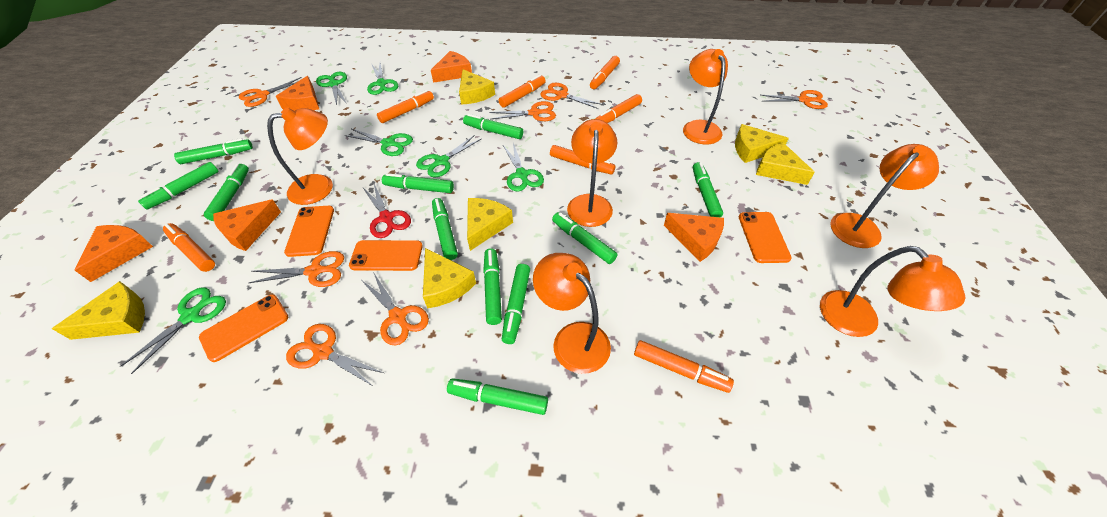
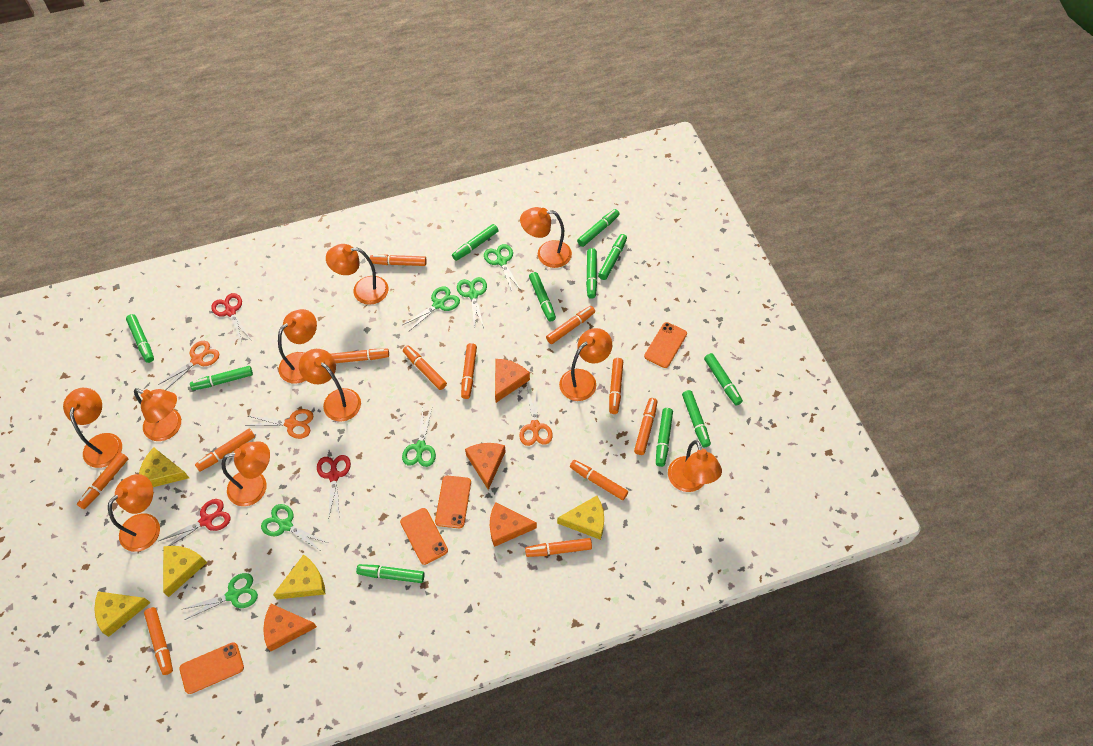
orange cheese: [75,225,153,282] [213,199,281,251] [276,76,319,111] [431,51,472,83] [664,213,724,262] = 5 -> [263,604,317,651] [465,443,506,490] [490,502,537,547] [495,359,530,403] = 4
orange lamp: [267,107,333,205] [533,253,611,374] [567,119,617,227] [683,49,728,145] [820,246,966,337] [830,144,939,248] = 6 -> [63,388,122,468] [108,474,160,552] [134,388,181,441] [222,441,270,506] [278,309,317,384] [299,349,361,422] [326,244,389,305] [520,207,572,268] [559,328,612,401] [668,440,722,492] = 10
orange marker: [163,223,215,272] [377,90,434,123] [498,74,546,108] [550,145,615,174] [590,56,620,89] [595,94,642,123] [634,340,734,393] = 7 -> [77,453,129,509] [144,607,173,675] [195,428,255,471] [331,349,389,363] [370,254,427,266] [403,346,447,390] [461,343,477,399] [525,538,592,557] [546,306,595,344] [570,460,628,500] [609,358,623,414] [634,398,658,455] = 12
orange scissors: [239,77,302,107] [249,251,344,287] [286,324,384,385] [361,272,429,346] [489,101,556,121] [540,83,603,109] [761,90,828,109] = 7 -> [158,341,219,390] [245,409,313,439] [519,388,553,446] = 3
red scissors: [363,184,411,238] = 1 -> [159,499,231,546] [211,293,250,343] [317,455,351,520] = 3
yellow cheese: [52,281,145,340] [423,248,476,308] [459,69,495,104] [467,198,513,251] [735,124,789,163] [756,142,815,185] = 6 -> [94,591,151,637] [139,448,189,487] [163,546,207,597] [273,554,325,599] [557,496,604,540] = 5

